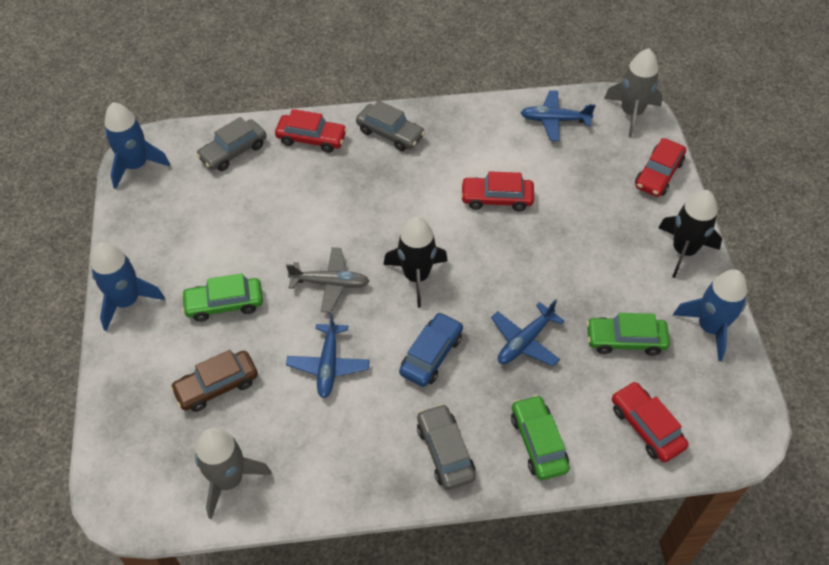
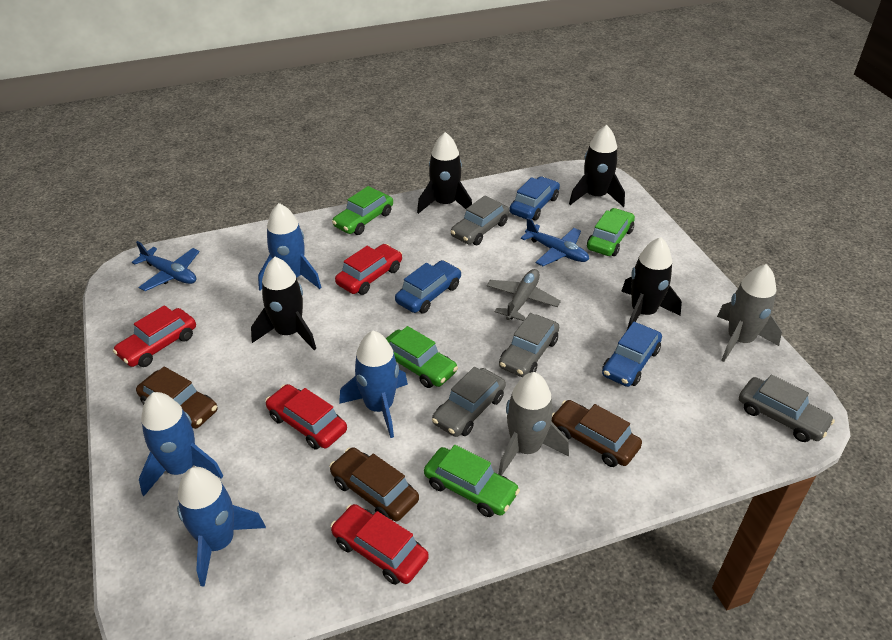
black rocket: [383,216,448,308] [658,190,722,278] = 2 -> [251,257,316,350] [417,132,472,214] [569,125,625,207] [621,237,682,330] = 4
blue car: [399,312,463,387] = 1 -> [395,260,461,313] [509,176,560,221] [602,322,662,387] = 3
blue plane: [286,313,370,398] [491,299,565,366] [520,90,596,141] = 3 -> [132,241,200,291] [521,218,589,266] = 2
blue rocket: [91,242,165,331] [105,102,170,189] [673,269,747,361] = 3 -> [139,392,223,496] [177,467,266,587] [258,203,321,291] [339,331,408,438] = 4
brown car: [170,350,258,412] = 1 -> [136,367,218,429] [330,447,419,521] [551,400,642,467] = 3
green car: [181,273,263,322] [511,395,570,480] [586,313,670,356] = 3 -> [332,186,393,235] [386,326,458,388] [424,445,520,517] [587,208,635,256] = 4
grey car: [196,117,267,171] [356,100,425,151] [417,404,476,490] = 3 -> [432,367,506,437] [451,196,509,245] [499,313,559,377] [739,374,835,442] = 4

